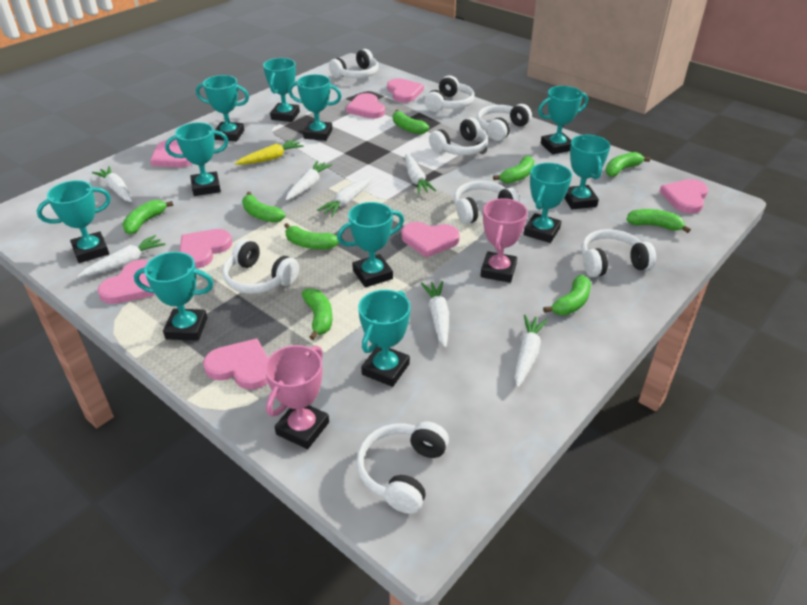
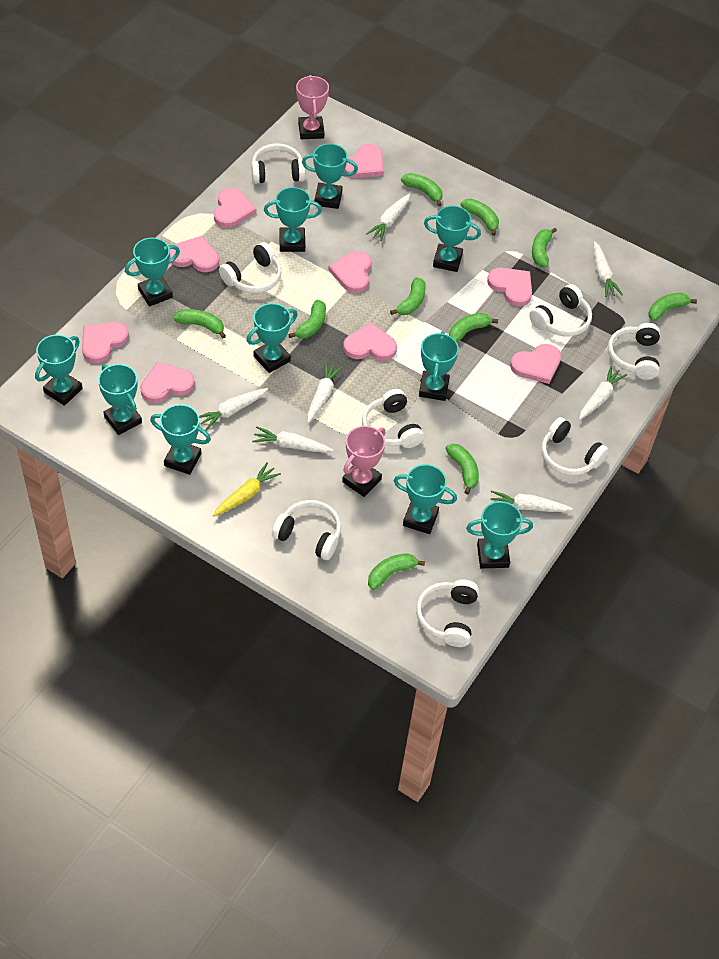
green banana: [122,200,173,235] [242,192,286,223] [284,223,339,250] [302,288,332,340] [393,110,429,134] [493,156,534,184] [543,275,591,315] [605,152,650,177] [626,209,691,233] = 9 -> [174,309,226,338] [288,300,326,338] [368,553,425,590] [390,277,426,315] [401,173,443,206] [445,444,479,494] [449,313,498,342] [460,199,499,236] [532,228,557,267] [648,293,697,321] = 10
pink heart: [98,260,155,304] [150,140,193,167] [180,229,232,269] [203,338,268,390] [346,93,385,119] [387,78,424,103] [402,222,460,258] [659,179,708,214] = 8 -> [82,322,129,363] [140,361,195,403] [170,236,219,272] [214,188,257,228] [328,251,372,293] [343,323,397,361] [344,144,383,178] [487,268,532,306] [510,344,561,384] = 9

